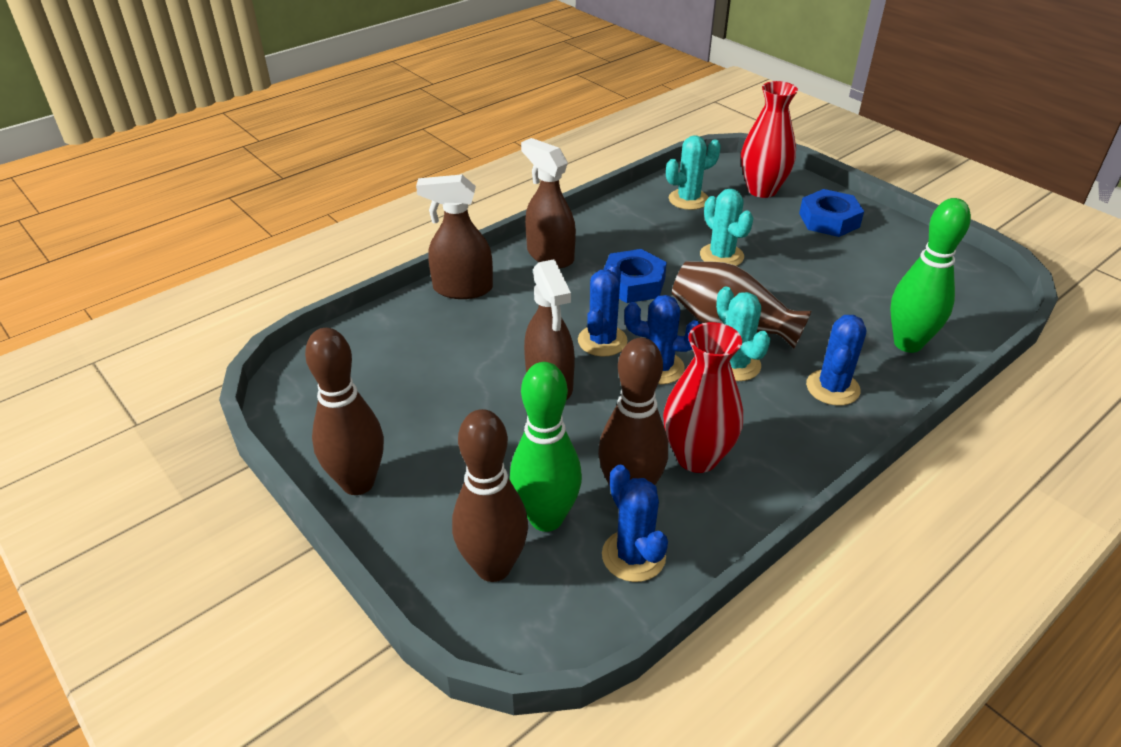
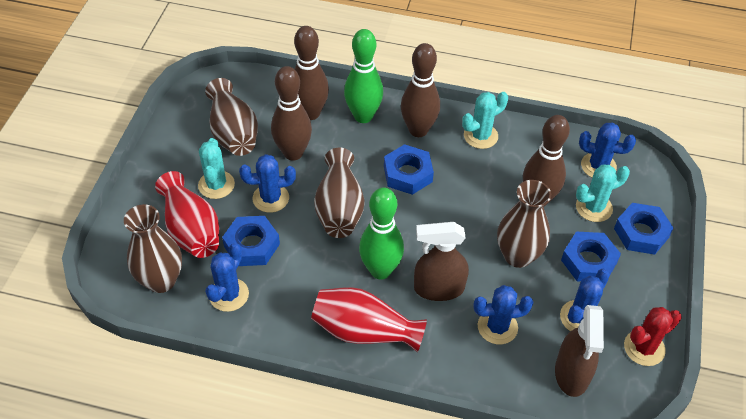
blue cactus: [578,263,628,357] [602,465,668,582] [624,295,700,384] [806,315,866,405] = 4 -> [205,243,249,312] [239,154,296,213] [473,285,533,344] [560,269,610,331] [579,122,636,178] = 5
blue nut: [603,249,667,303] [799,189,864,237] = 2 -> [222,216,280,266] [384,144,434,195] [561,232,621,282] [614,203,674,255] = 4
brown bowling pin: [305,328,384,495] [452,409,528,582] [598,338,668,486] = 3 -> [271,66,312,161] [294,26,329,120] [401,43,440,137] [523,115,570,207] = 4
brown spray bottle: [416,174,493,299] [521,138,576,268] [524,259,575,399] = 3 -> [414,222,469,301] [555,305,604,397] = 2
brown vase: [672,261,812,349] = 1 -> [124,204,182,293] [205,78,258,156] [314,148,364,238] [497,180,551,268] = 4
red cactus: none = 0 -> [624,307,682,366] = 1

